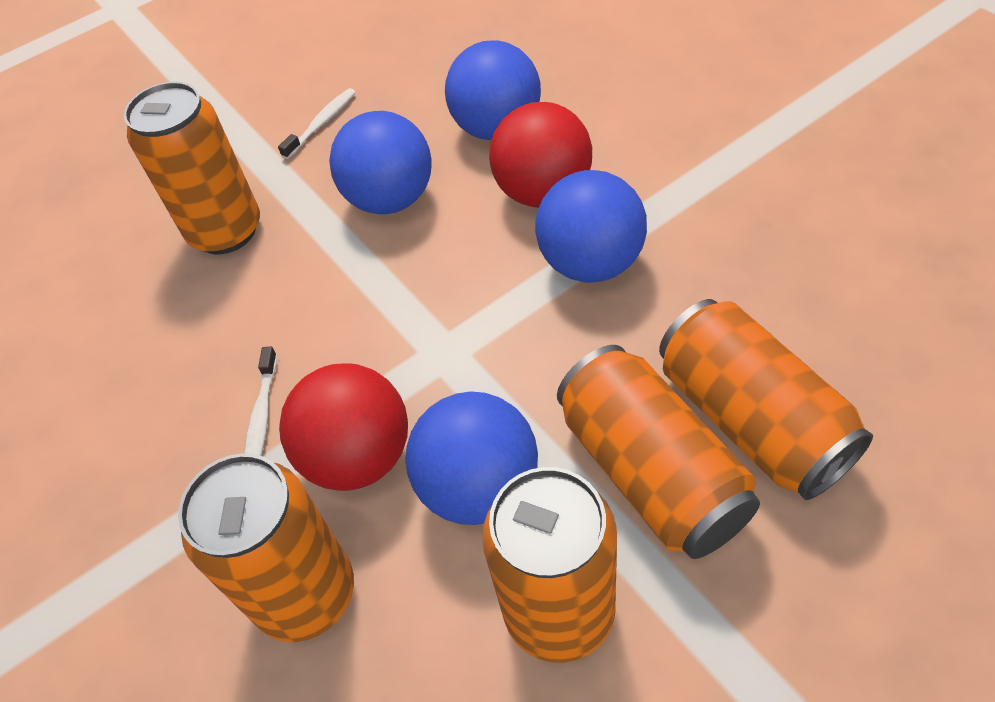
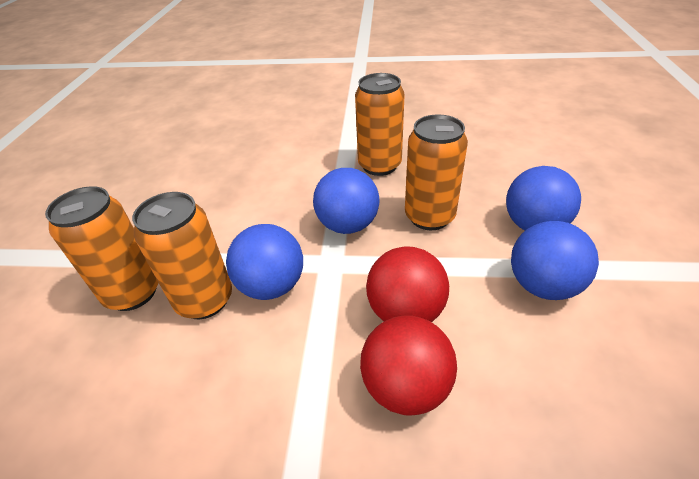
orange can: [124,81,260,254] [178,453,354,642] [482,467,617,663] [557,345,760,559] [659,299,873,500] = 5 -> [45,186,158,311] [132,192,232,319] [355,73,405,176] [405,114,468,230] = 4
white toothbrush: [244,347,277,456] [278,88,356,159] = 2 -> none = 0

